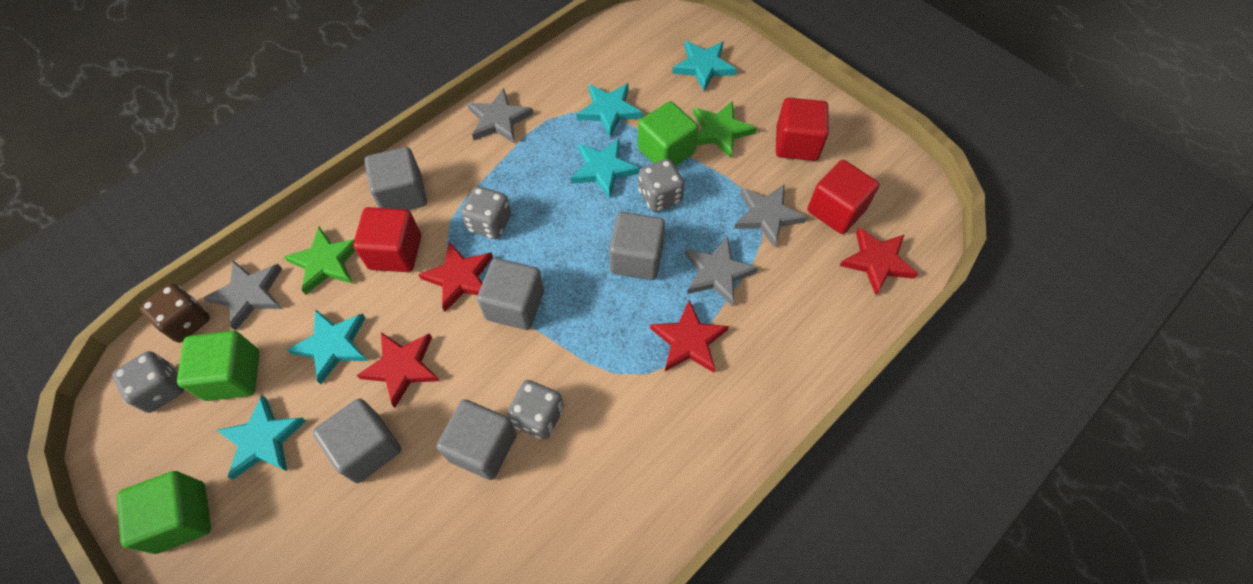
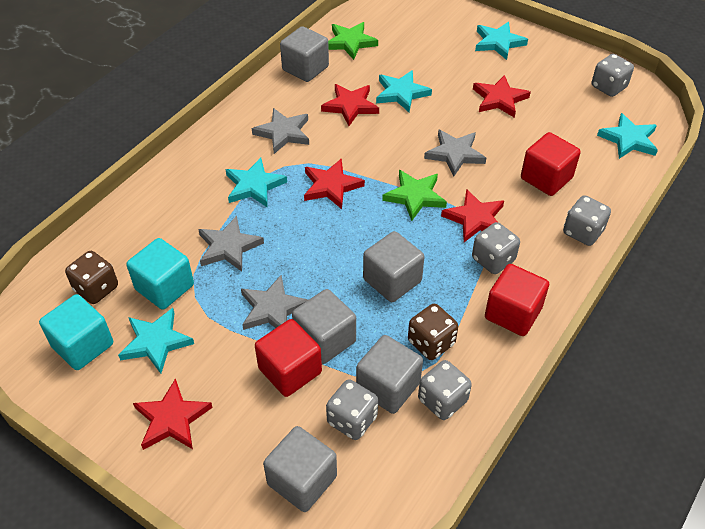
brown dice: [140,283,210,343] = 1 -> [65,251,118,304] [408,304,458,360] = 2
green cube: [117,471,211,554] [177,331,260,401] [638,101,699,166] = 3 -> none = 0
grey dice: [112,351,184,413] [461,186,511,239] [507,380,564,439] [638,159,684,212] = 4 -> [326,379,378,440] [418,360,472,420] [472,222,520,274] [563,195,611,246] [592,54,634,97] = 5
red star: [357,332,440,408] [418,242,493,312] [650,300,729,373] [840,227,918,295] = 4 -> [133,378,213,450] [304,158,365,209] [321,84,379,126] [441,189,504,242] [473,75,531,118] = 5
turquoise cube: none = 0 -> [39,294,113,370] [127,238,194,310] = 2

